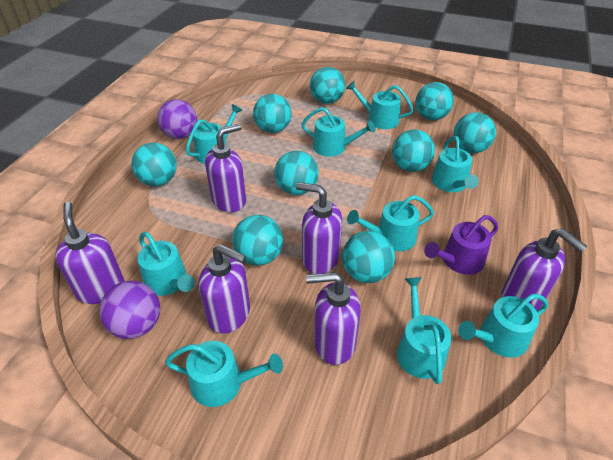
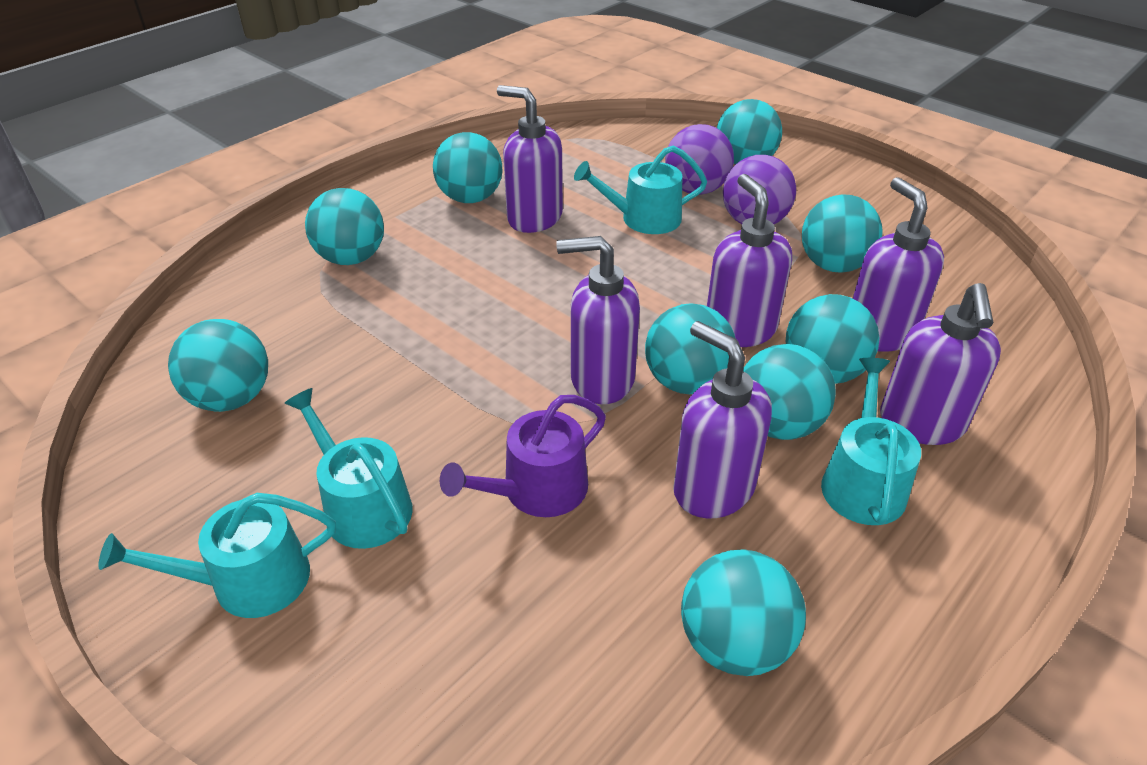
turquoise watering can: [137,232,195,296] [165,341,283,407] [185,104,242,164] [302,107,376,157] [346,81,414,129] [347,195,434,251] [397,277,451,384] [432,136,479,192] [458,294,548,358] = 9 -> [98,493,336,618] [284,388,413,549] [574,146,707,234] [821,358,921,525] = 4

